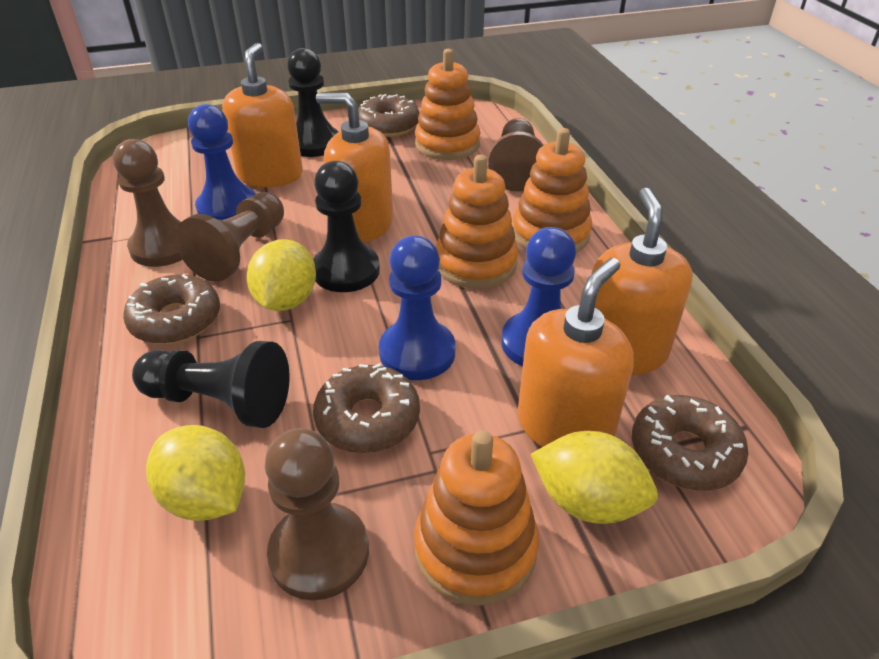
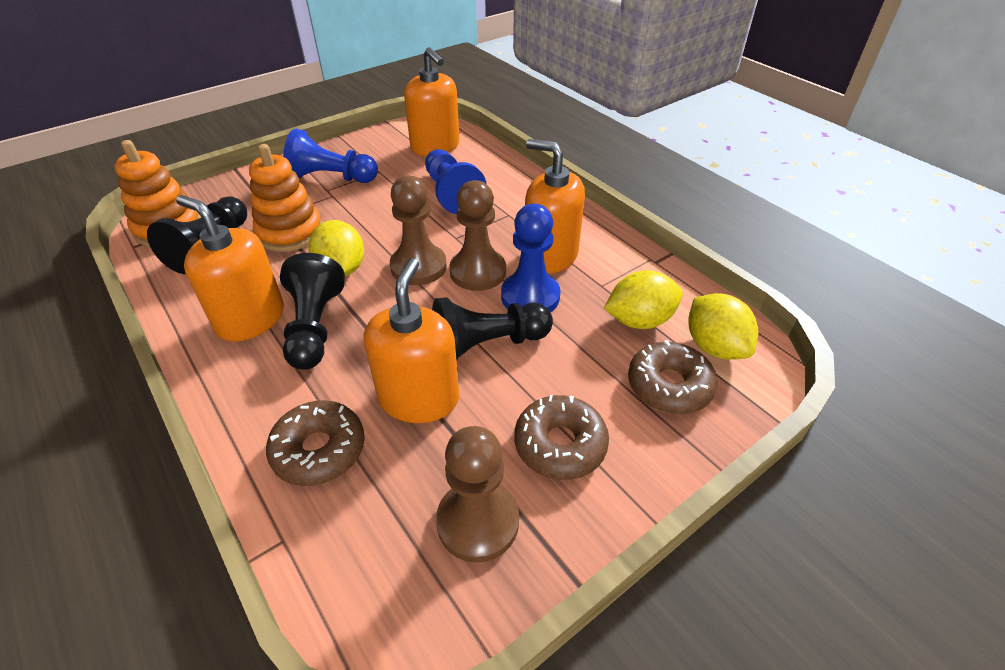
brown donut: [123,274,220,344] [313,363,420,453] [358,94,420,137] [632,395,748,491] = 4 -> [266,400,365,486] [514,395,609,480] [628,340,717,414] = 3
brown pawn: [113,139,183,267] [175,192,284,282] [265,428,369,600] [488,118,544,191] = 4 -> [390,176,447,285] [436,426,519,563] [449,180,506,291] = 3
orange stacking toy: [414,430,539,606] [415,49,480,160] [436,155,518,289] [513,128,592,253] = 4 -> [115,140,201,247] [249,144,322,252] = 2

